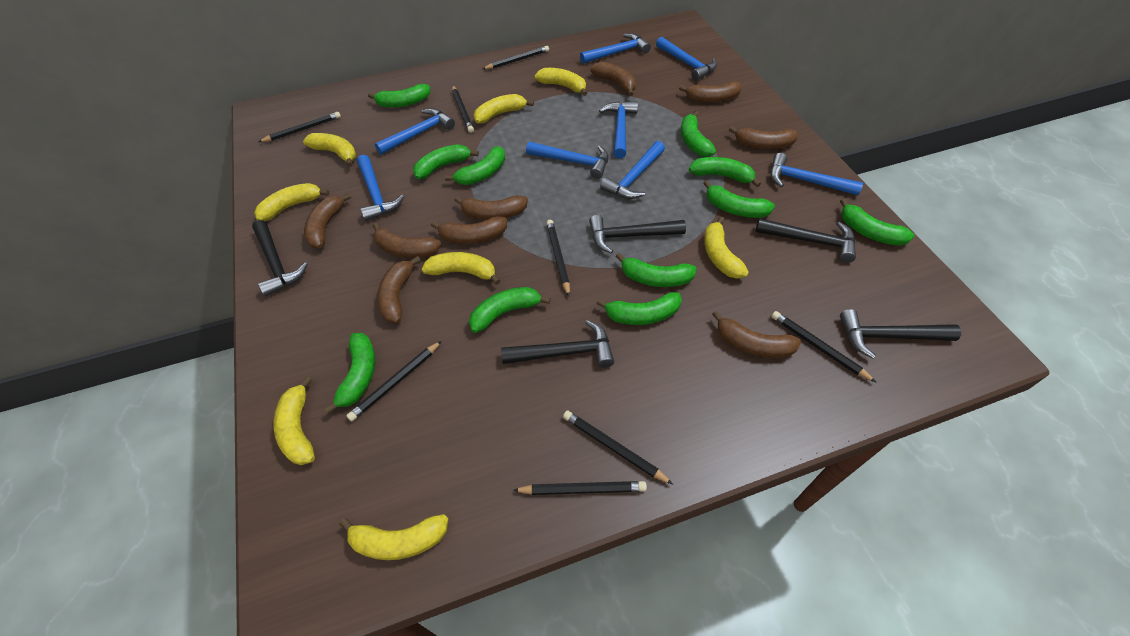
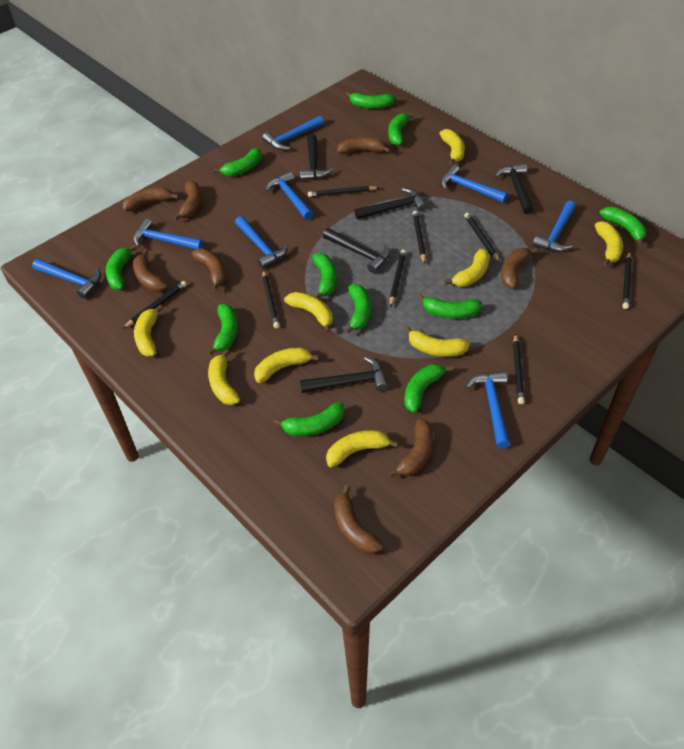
brown banana: [304,193,351,248] [373,223,441,258] [377,256,421,323] [431,216,507,244] [454,195,528,220] [590,62,636,96] [679,81,742,103] [712,311,801,358] [729,126,798,149] = 9 -> [122,187,179,211] [133,249,168,292] [174,180,202,220] [191,248,226,291] [334,485,384,554] [337,137,391,154] [388,419,433,477] [501,248,538,289] = 8
yellow banana: [254,183,330,221] [274,376,315,465] [303,133,356,167] [339,514,448,560] [422,252,500,285] [474,94,534,124] [534,68,587,96] [704,217,749,279] = 8 -> [134,305,163,356] [208,349,240,405] [254,347,319,383] [284,292,333,333] [326,430,398,467] [405,326,470,357] [439,129,465,165] [444,249,490,287] [595,221,623,266] = 9

